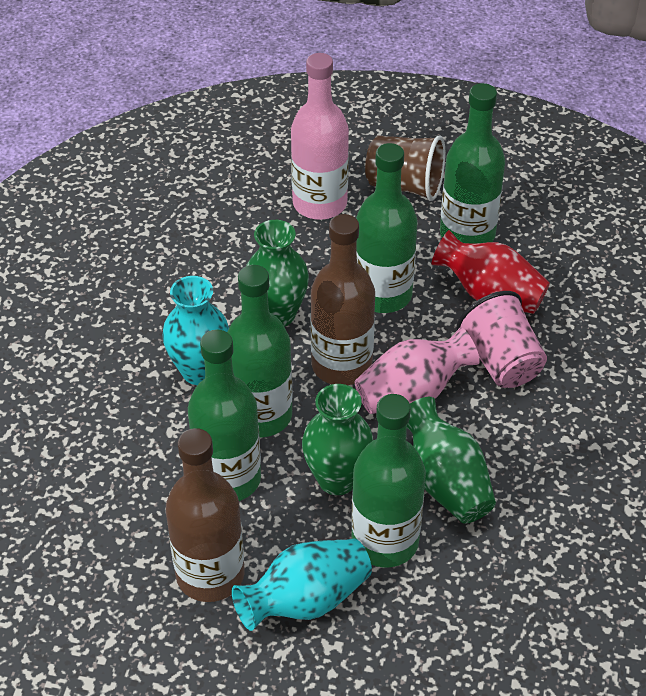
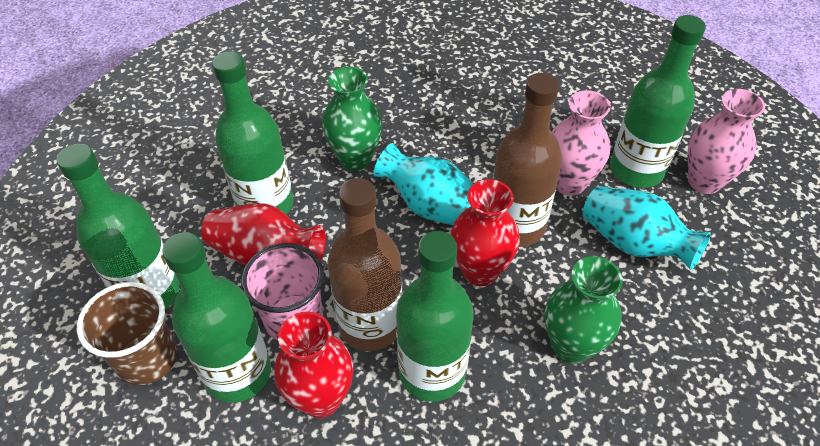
green vase: [246,220,309,327] [302,384,373,495] [407,397,496,524] = 3 -> [322,67,383,171] [545,256,623,364] = 2
pink bottle: [291,53,349,220] = 1 -> none = 0
pink vase: [355,327,480,414] = 1 -> [552,90,611,196] [688,89,765,194] = 2
red vase: [431,230,550,314] = 1 -> [201,203,326,266] [274,311,353,418] [450,179,520,286] = 3

